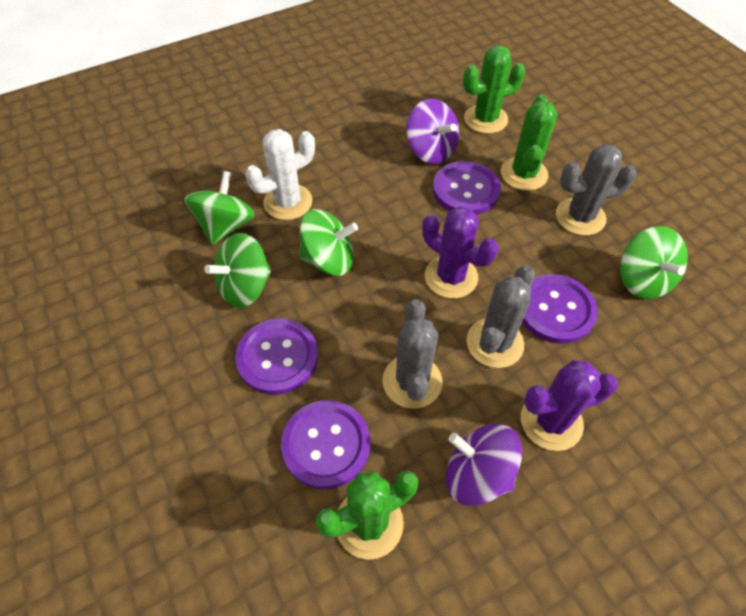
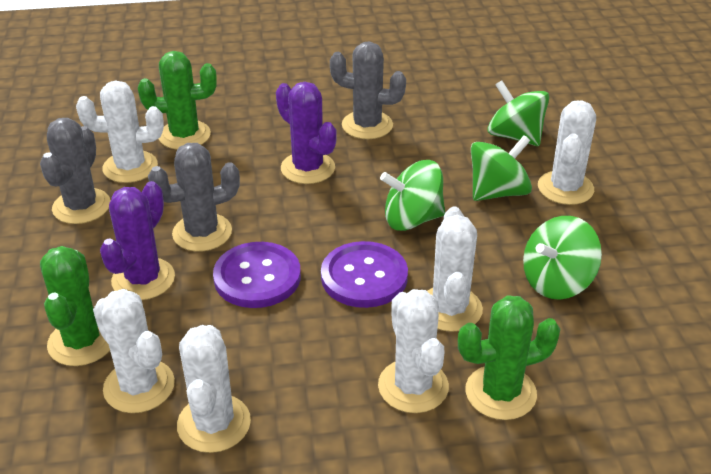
purple button: [235,319,318,395] [281,400,370,489] [433,161,501,215] [522,274,598,344] = 4 -> [213,242,301,308] [321,241,408,308] = 2
purple spinning top: [406,99,459,164] [445,424,522,506] = 2 -> none = 0
white cactus: [245,129,315,220] = 1 -> [76,80,164,183] [93,289,175,413] [177,325,251,453] [378,289,449,413] [427,207,483,332] [538,100,596,205] = 6

